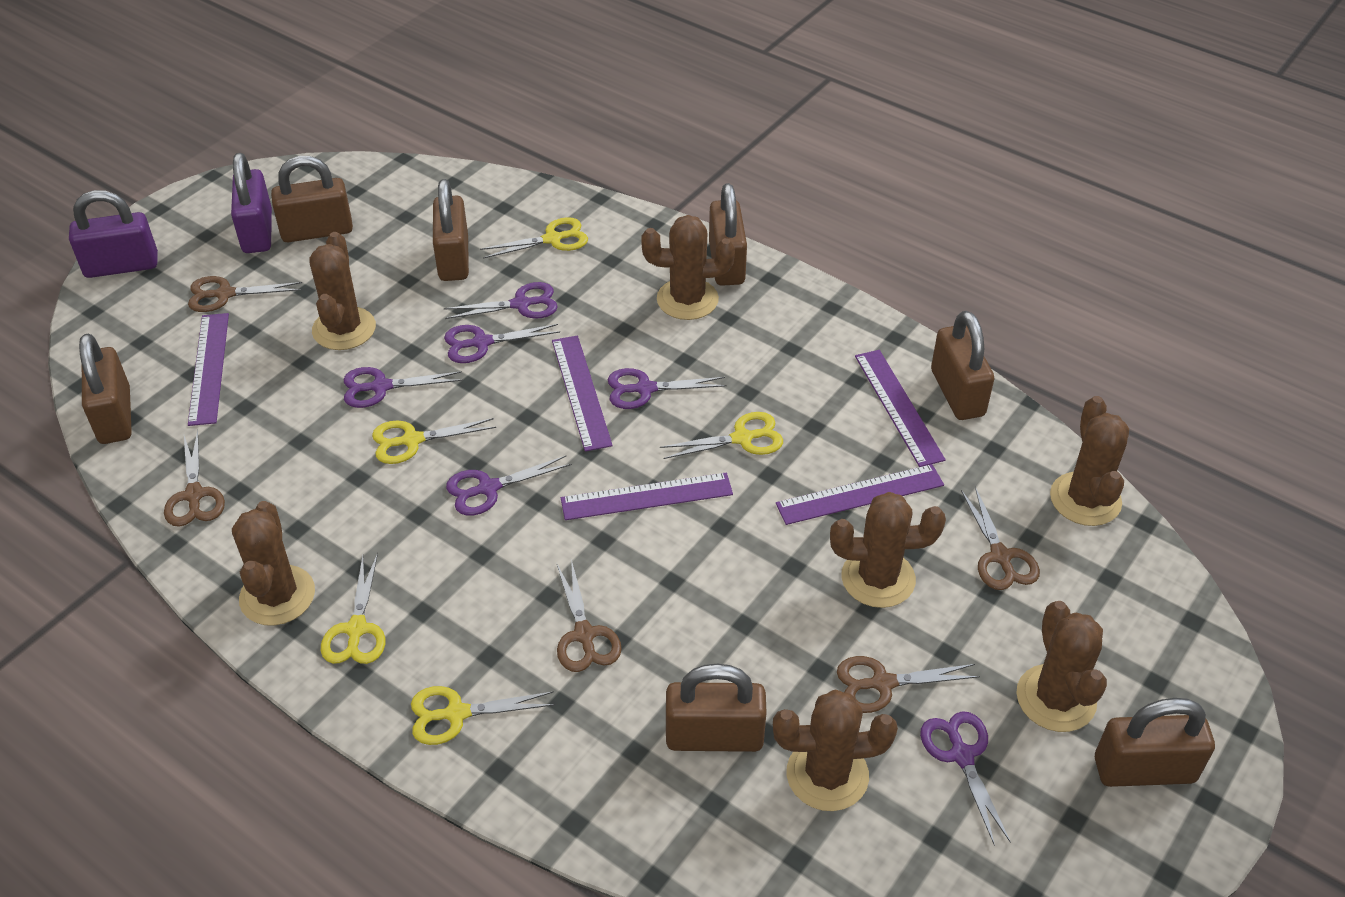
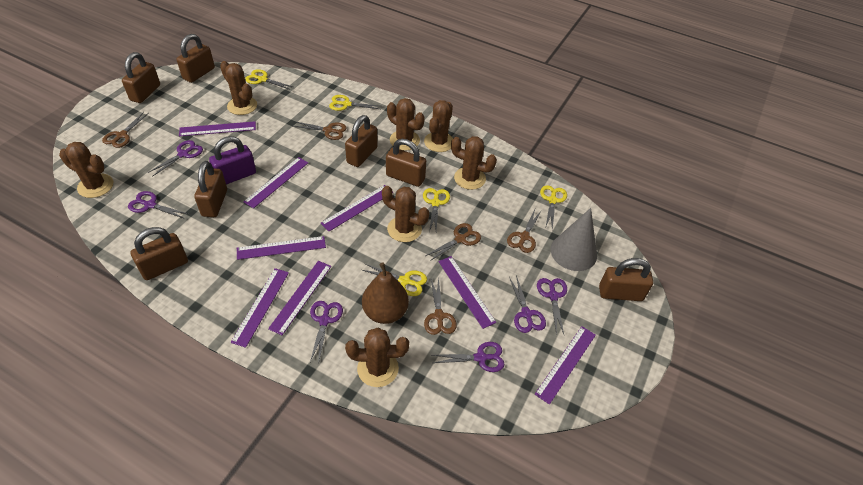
brown pear: none = 0 -> [362,263,409,324] = 1
grey cone: none = 0 -> [550,208,597,271] = 1
purple padlock: [69,190,158,278] [231,153,272,253] = 2 -> [209,136,256,184] = 1
purple ruler: [188,313,229,426] [552,335,613,452] [561,473,733,520] [776,464,944,525] [855,350,946,467] = 5 -> [179,121,256,136] [231,268,289,348] [237,236,326,260] [243,157,308,208] [268,261,331,335] [321,185,385,231] [439,256,496,329] [535,326,596,405] = 8

